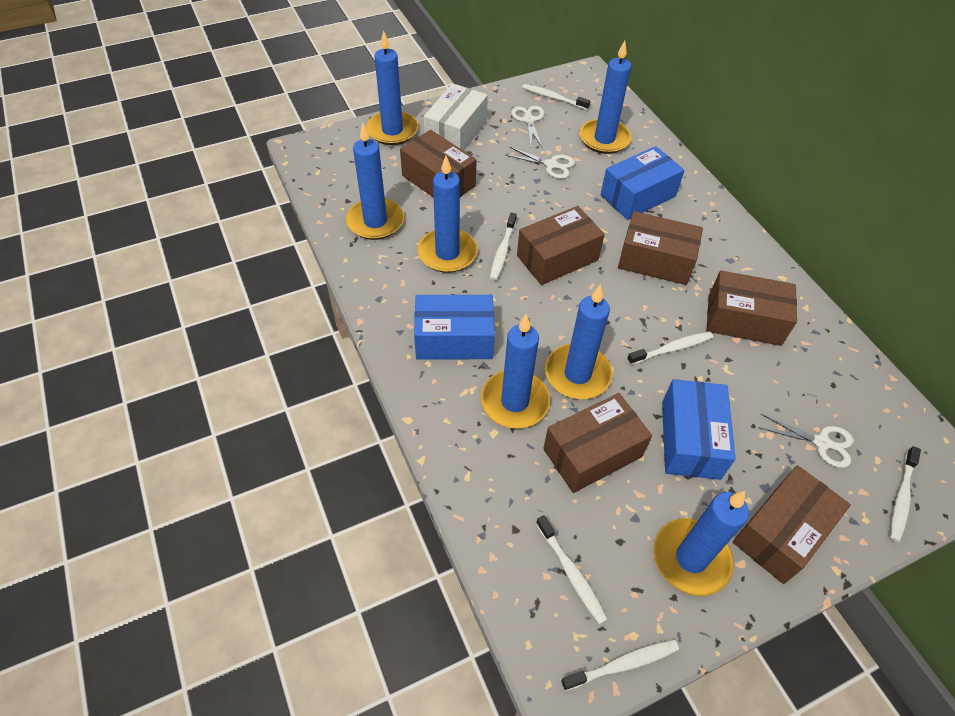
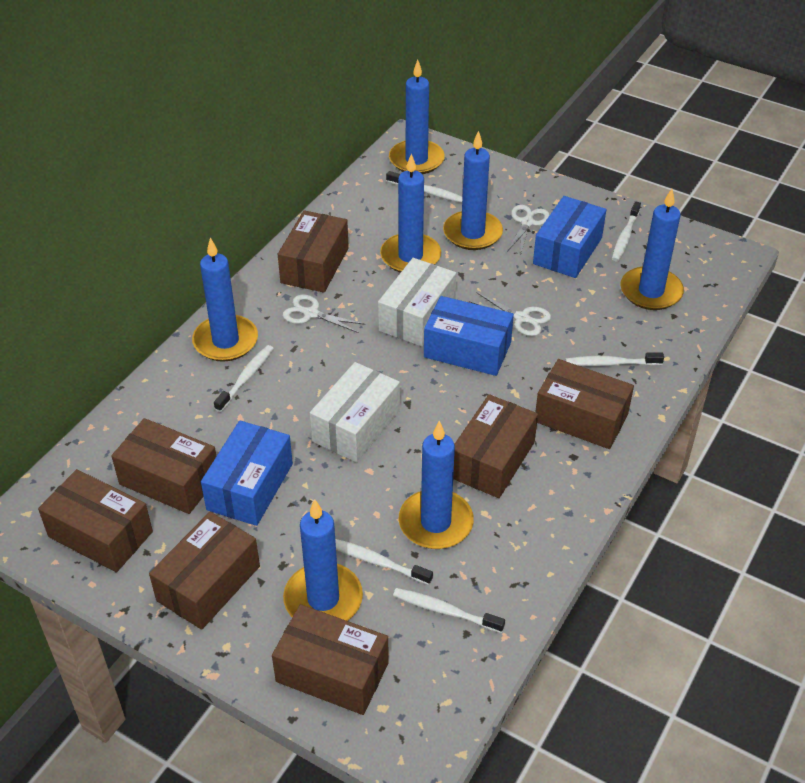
brown box: [400,130,477,198] [517,206,605,285] [543,393,652,493] [618,211,703,285] [707,270,797,346] [733,465,851,584] = 6 -> [38,469,153,572] [111,418,216,514] [149,512,260,630] [272,604,389,715] [278,210,349,293] [453,394,538,498] [535,359,634,449] = 7
white box: [424,83,488,151] = 1 -> [310,362,400,463] [378,258,456,346] = 2

